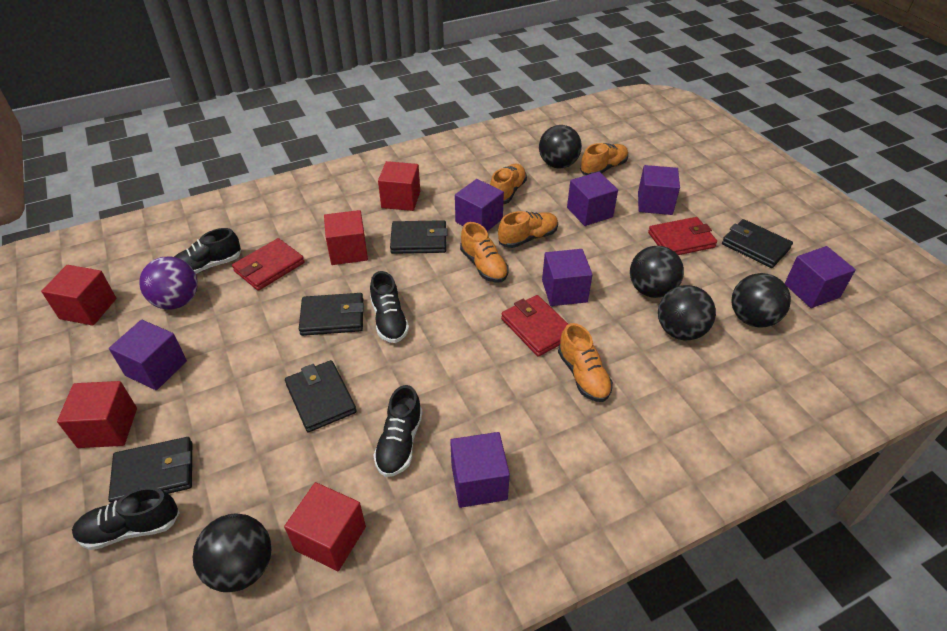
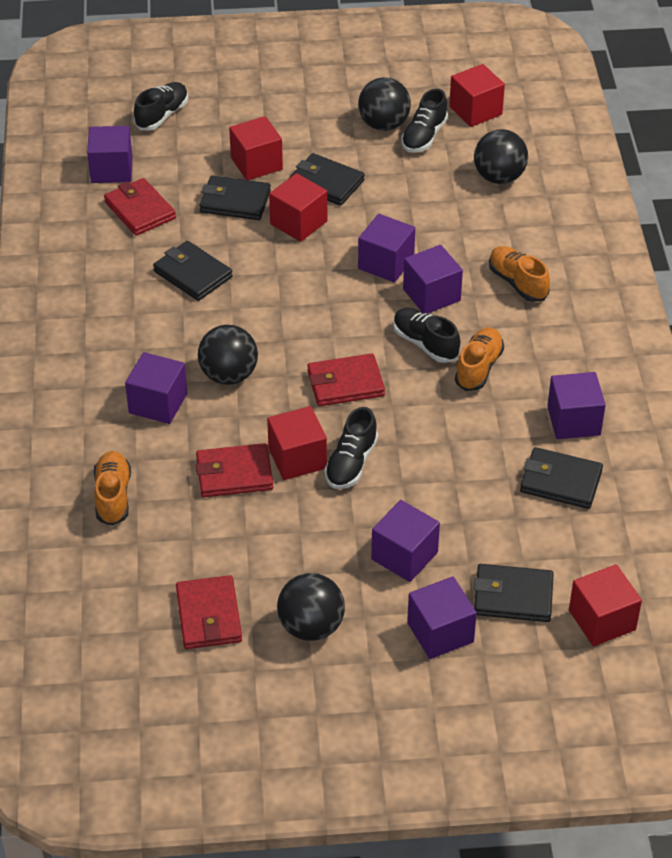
black ball: [193,514,271,592] [539,125,582,169] [630,246,684,298] [658,285,716,340] [732,273,791,328] = 5 -> [198,325,258,385] [277,573,345,641] [358,77,411,131] [474,129,528,184] = 4
orange shoe: [460,222,508,283] [490,164,527,204] [498,211,558,248] [558,323,613,402] [580,143,628,175] = 5 -> [94,451,131,526] [455,327,504,391] [489,246,550,302] = 3
purple ball: [139,256,198,309] = 1 -> none = 0
red wallet: [232,238,305,291] [501,295,568,356] [648,217,717,255] = 3 -> [104,178,176,236] [176,575,242,649] [196,443,273,497] [307,353,385,406] = 4

